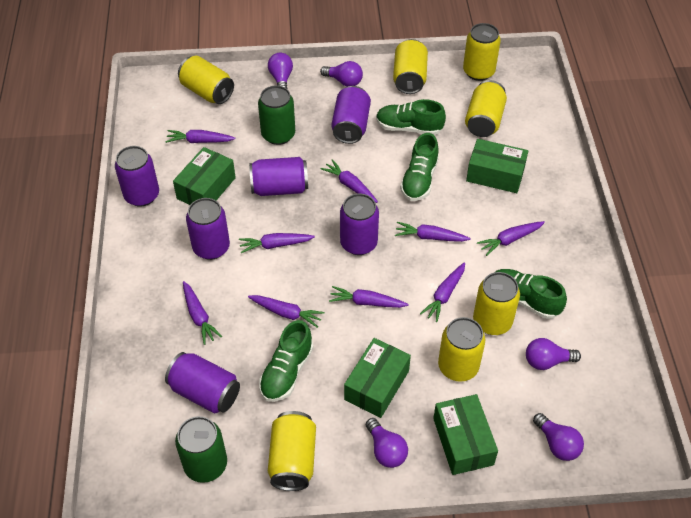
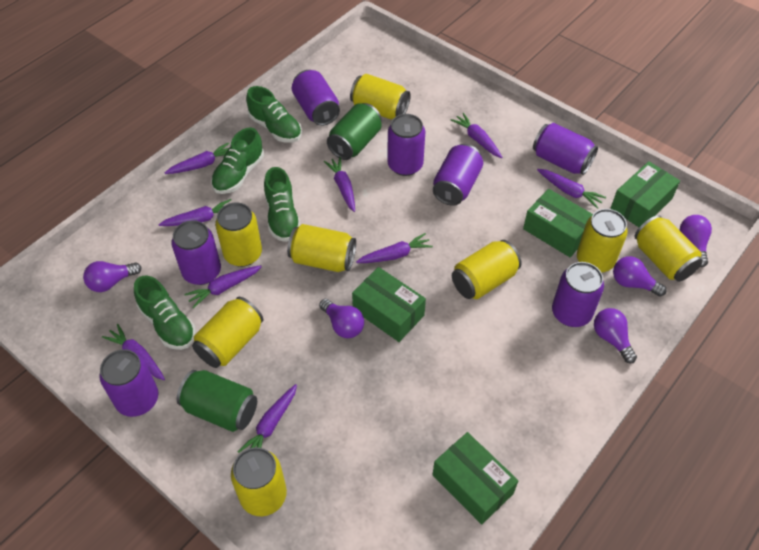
purple can: [115,146,159,207] [165,352,240,413] [186,198,230,260] [249,157,308,196] [331,86,371,144] [340,194,379,255] = 6 -> [99,349,159,417] [172,220,221,285] [292,70,340,126] [387,114,425,176] [433,144,483,206] [533,123,598,175] [552,262,604,327] = 7
yellow can: [178,56,234,104] [268,411,316,491] [393,39,428,94] [438,317,485,382] [463,23,501,81] [465,80,507,137] [473,272,520,335] = 7 -> [192,297,264,368] [215,202,262,267] [231,447,287,516] [287,224,356,272] [350,74,411,120] [452,240,522,299] [577,209,628,273] [634,215,703,282] = 8

